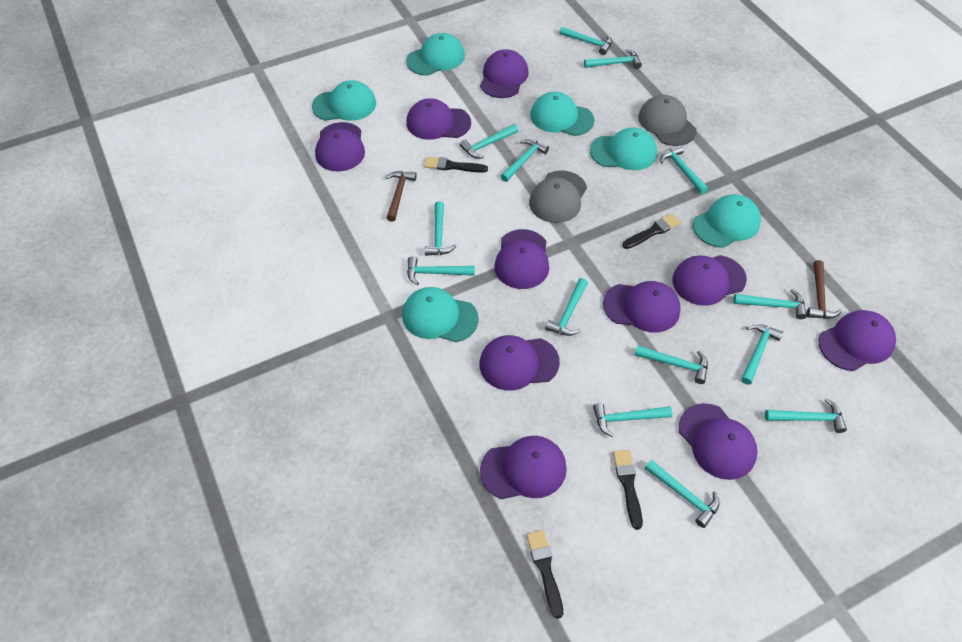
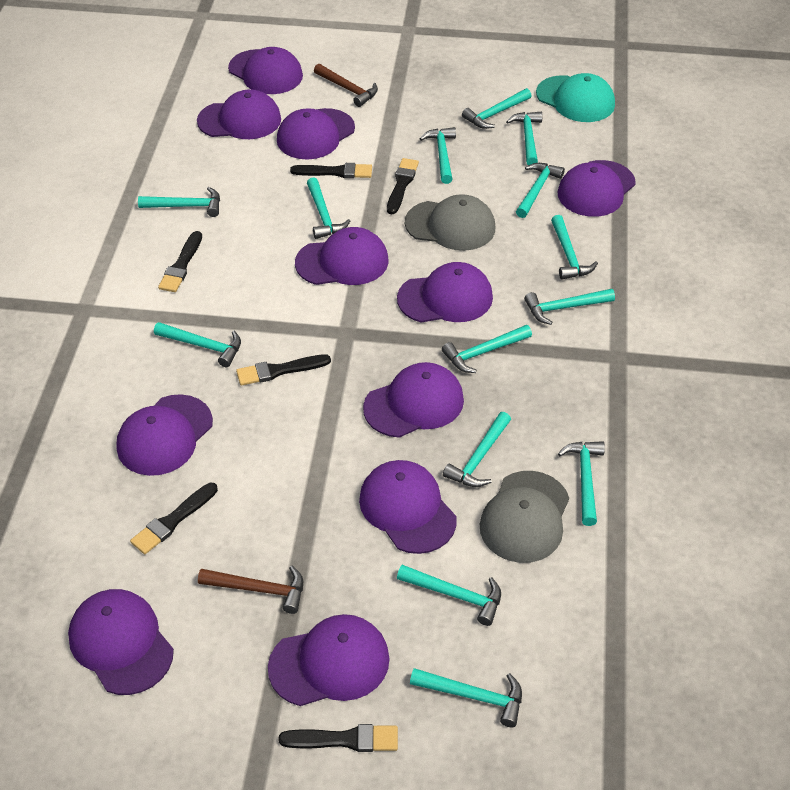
black brush: [424,157,488,173] [527,530,563,619] [613,450,643,530] [623,214,681,249] = 4 -> [130,483,218,554] [158,231,202,292] [236,354,331,386] [279,724,398,752] [290,163,372,178] [387,158,419,214] = 6
purple cap: [315,122,365,172] [406,98,471,140] [479,335,560,391] [480,49,529,98] [480,436,567,499] [494,229,549,289] [603,281,681,333] [672,255,747,306] [679,403,758,480] [819,310,896,371] = 10 -> [68,589,174,695] [116,394,213,476] [197,89,281,139] [228,47,303,94] [268,614,390,706] [277,108,355,160] [295,227,389,285] [359,460,457,554] [363,362,464,438] [397,262,493,323] [557,160,636,217] = 11
turquoise cap: [312,80,376,121] [402,287,479,342] [406,33,465,76] [530,92,594,136] [590,127,657,170] [693,194,761,248] = 6 -> [536,73,615,122] = 1

